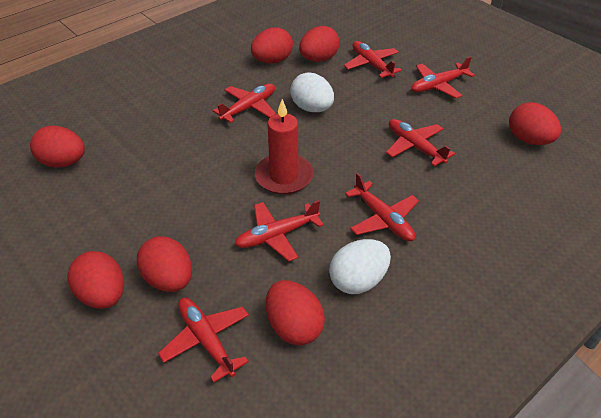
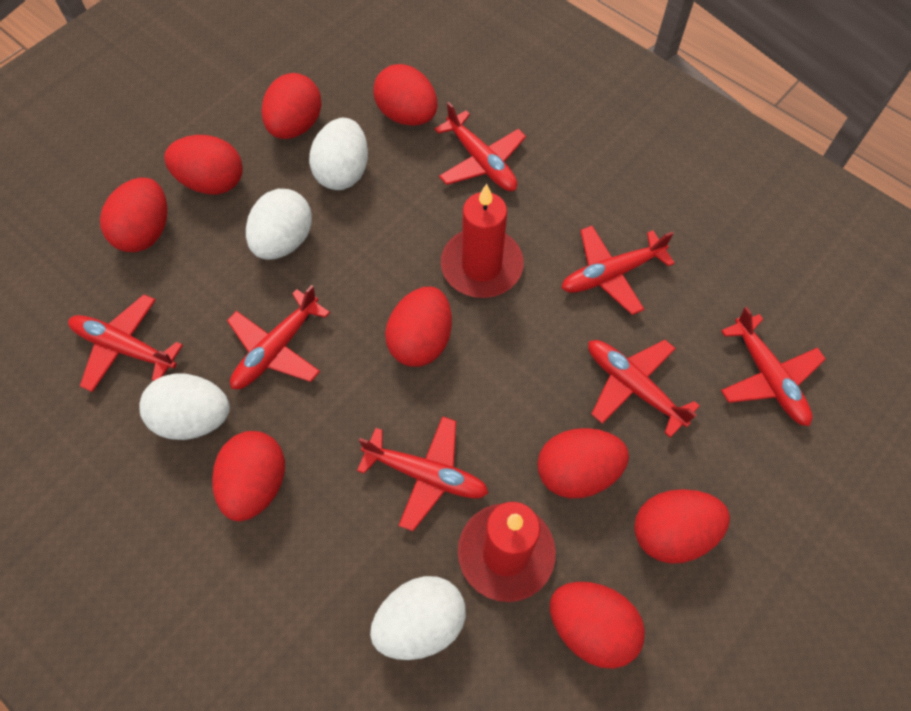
red candle: [255,99,313,194] = 1 -> [441,184,524,298] [458,502,556,602] = 2
red egg: [30,126,85,167] [67,251,124,309] [137,236,192,292] [251,28,293,63] [266,280,325,345] [299,26,340,62] [509,102,561,145] = 7 -> [100,178,167,252] [164,135,243,194] [212,431,285,521] [261,73,322,139] [373,64,438,126] [385,287,452,367] [537,428,629,498] [550,582,645,669] [634,489,730,564] = 9
white egg: [290,72,334,112] [329,239,391,294] = 2 -> [139,373,230,440] [246,189,312,260] [309,118,368,190] [370,576,466,660] = 4

